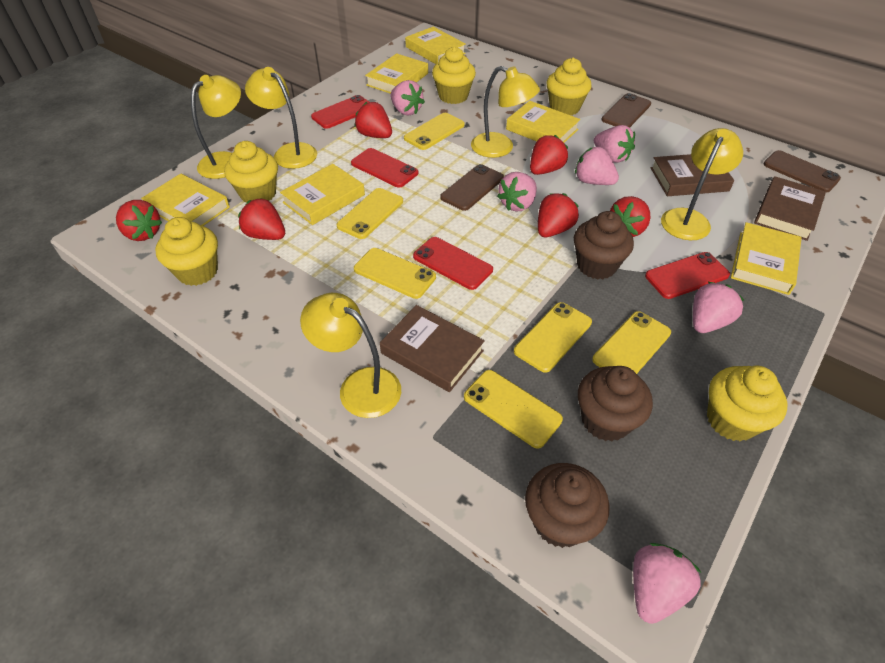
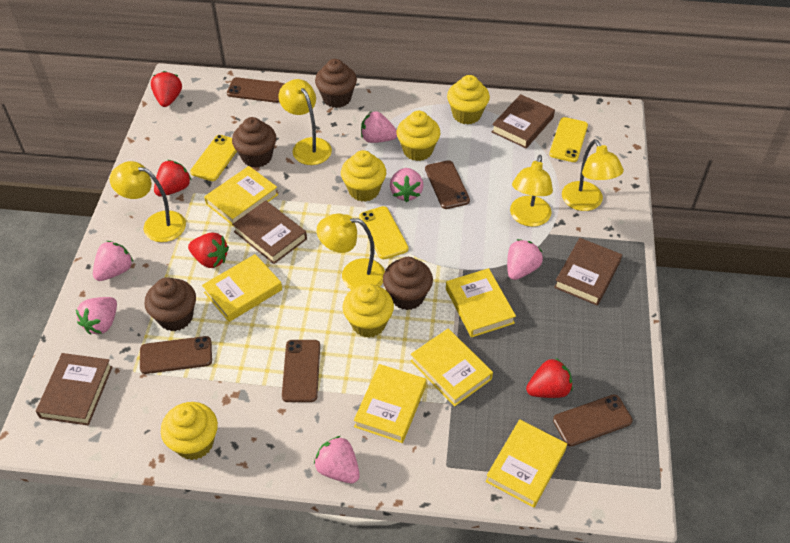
brown book: [380,305,485,392] [651,154,734,196] [754,176,826,241] = 3 -> [36,353,113,426] [232,201,307,264] [492,94,555,148] [554,238,622,306] = 4
brown cupcake: [525,463,610,548] [574,211,634,279] [578,366,653,442] = 3 -> [144,277,196,331] [232,117,276,168] [315,59,357,108] [383,257,433,310] = 4
brown phone: [440,164,504,211] [601,93,651,128] [764,150,841,192] = 3 -> [140,336,212,374] [227,77,284,103] [282,340,320,402] [425,160,470,209] [553,395,633,446] = 5
red phone: [311,95,369,129] [351,148,418,188] [413,237,493,290] [645,252,730,299] = 4 -> none = 0
red strawberry: [116,200,162,241] [238,198,285,240] [355,102,392,138] [530,135,568,175] [538,193,579,237] [610,196,651,237] = 6 -> [151,71,182,107] [154,160,192,197] [188,233,229,268] [526,358,573,398] = 4
yellow phone: [337,188,403,239] [354,248,436,299] [404,113,465,150] [464,370,563,449] [514,302,592,373] [592,311,671,374] = 6 -> [190,135,237,181] [359,206,409,259] [549,117,588,162] = 3

